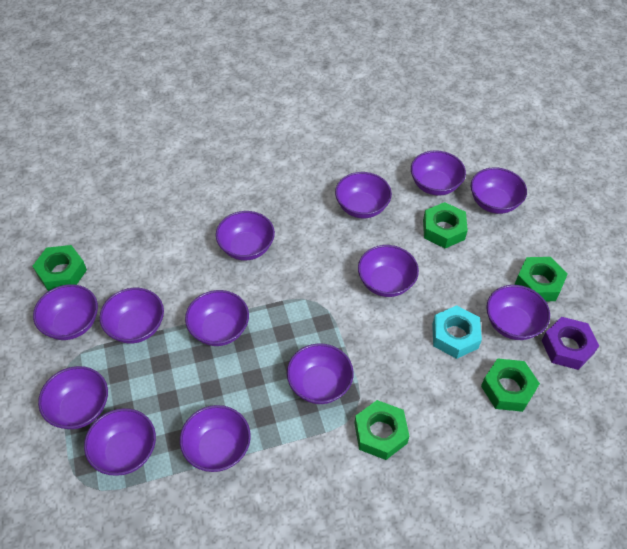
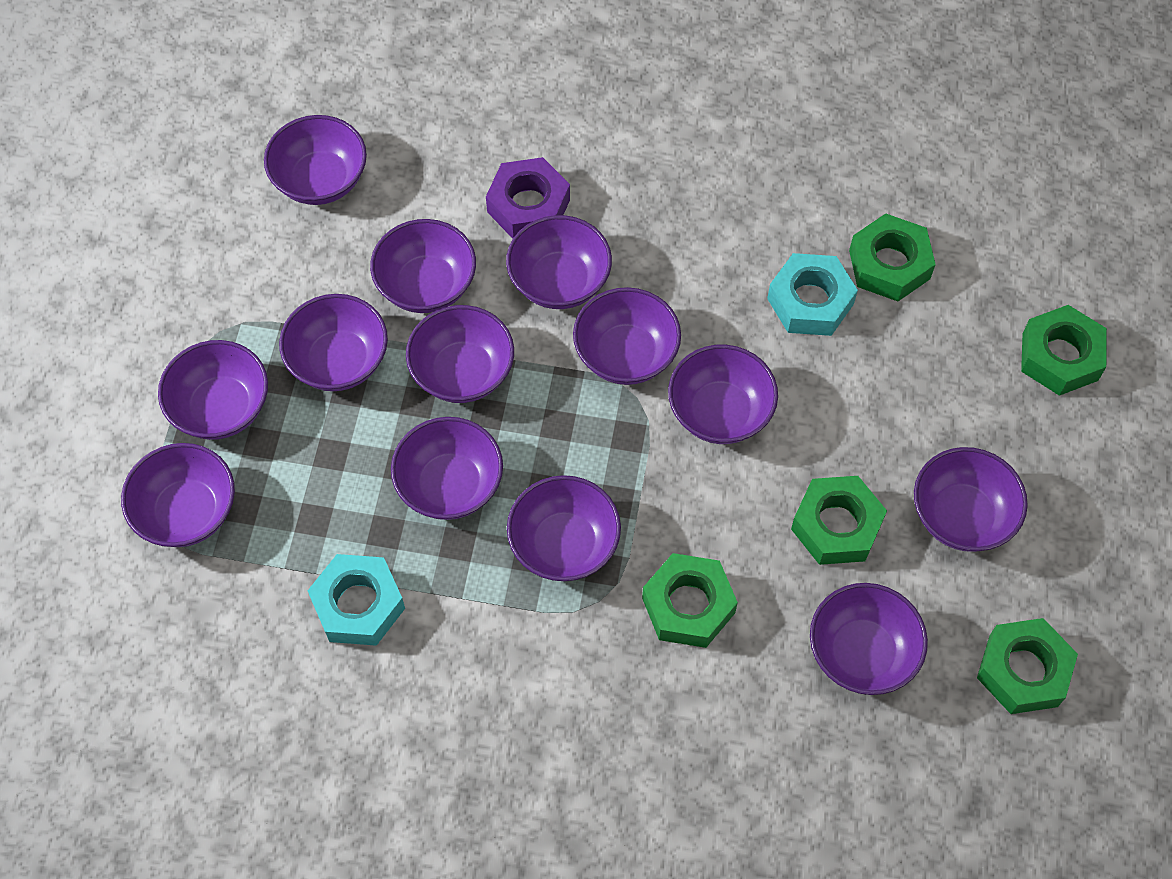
turquoise nut: [432,305,482,359] = 1 -> [308,554,405,646] [767,253,858,336] = 2

